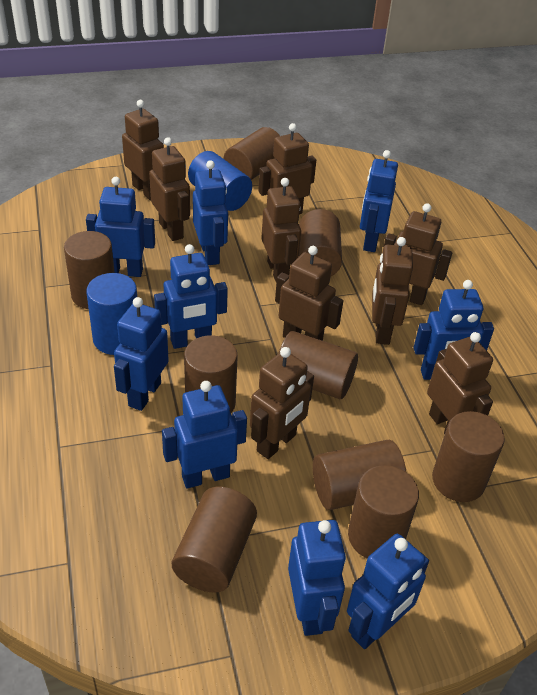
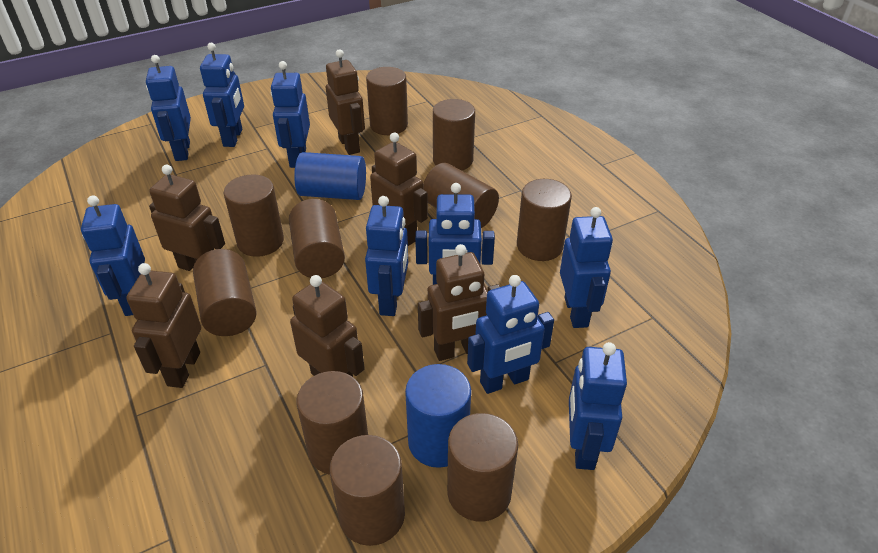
brown cylinder: [64,231,115,309] [172,487,257,593] [184,335,238,413] [224,127,280,180] [278,331,358,399] [299,209,342,276] [313,440,406,510] [348,465,419,559] [432,411,505,502] = 9 -> [193,249,257,336] [223,174,284,257] [289,199,345,278] [297,371,368,475] [329,435,405,546] [366,67,408,135] [423,163,499,228] [433,99,475,171] [447,413,518,522] [517,179,572,261] = 10
brown robot: [122,100,164,200] [149,137,190,241] [250,347,314,459] [258,123,316,214] [261,178,301,283] [275,246,343,341] [372,237,413,345] [383,203,452,305] [427,332,493,434] = 9 -> [126,263,201,388] [149,165,225,271] [290,275,365,377] [326,49,365,155] [370,133,428,246] [418,244,500,361] = 6

